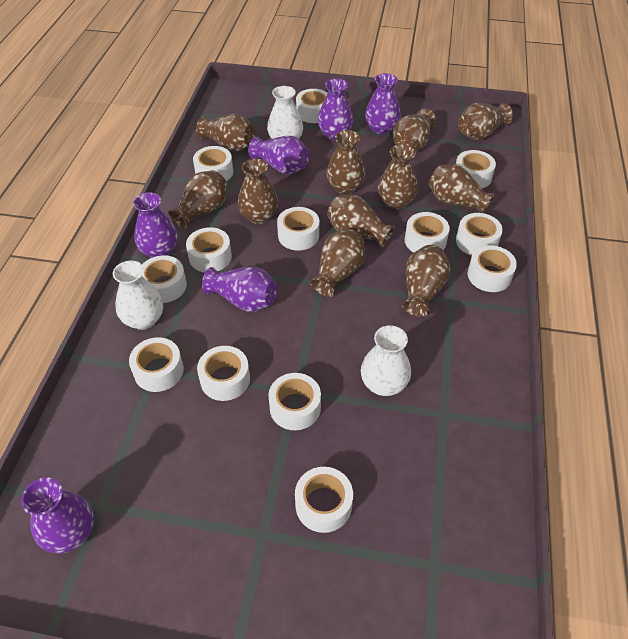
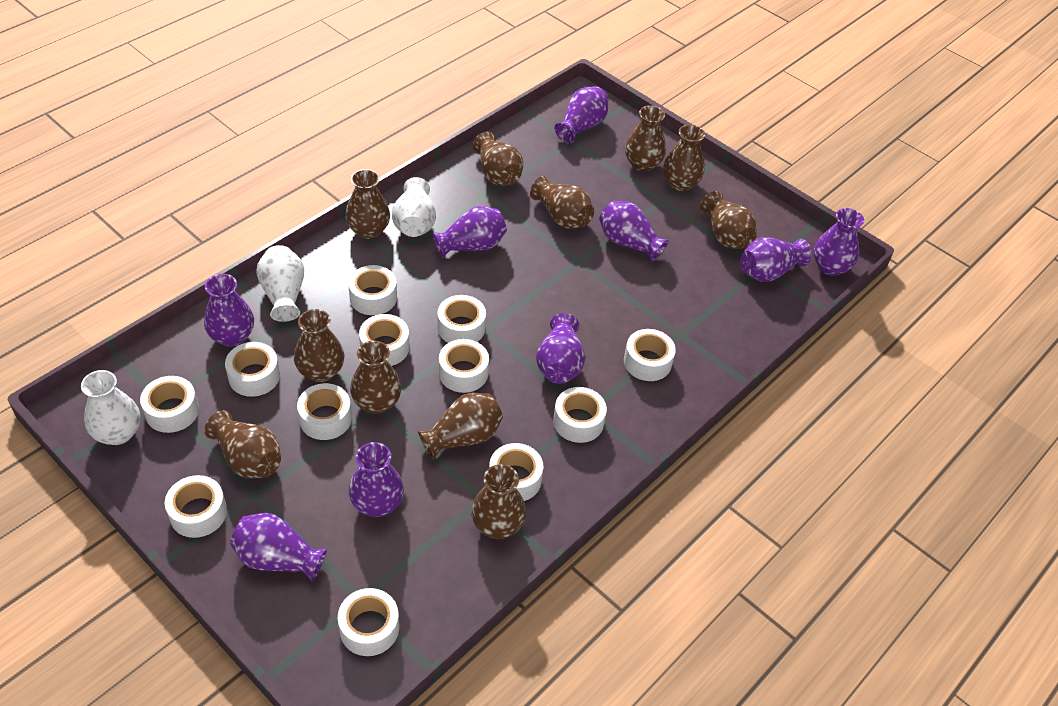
purple vase: [21,478,94,554] [133,192,178,258] [202,267,277,312] [249,136,309,174] [318,78,353,140] [365,73,401,135] = 6 -> [204,274,254,347] [230,513,327,582] [349,442,404,517] [432,206,507,258] [536,313,585,384] [554,86,608,143] [599,201,669,262] [740,237,812,282] [814,208,864,276] = 9
white tape: [129,337,184,392] [142,255,187,303] [186,227,232,273] [193,146,233,181] [197,346,250,401] [268,373,321,430] [277,207,319,251] [295,467,353,533] [296,89,328,123] [405,212,450,253] [456,150,496,188] [456,213,503,256] [468,245,517,292] = 13 -> [140,376,199,433] [165,475,227,538] [225,342,280,397] [297,383,352,440] [338,588,399,656] [348,265,397,315] [359,314,409,366] [437,295,486,343] [439,339,489,393] [489,443,543,501] [553,387,607,443] [624,329,676,381] = 12

